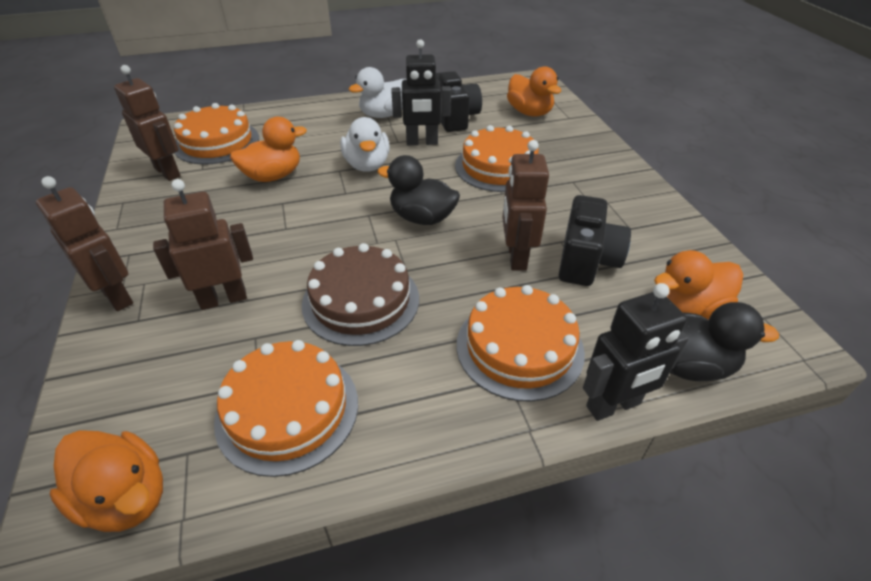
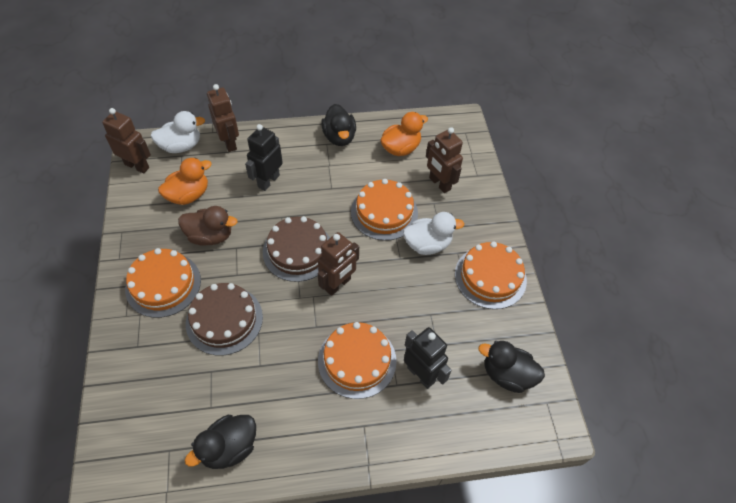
black camera: [436,71,482,132] [559,195,631,286] = 2 -> none = 0
black duck: [378,155,460,225] [670,302,779,381] = 2 -> [185,415,256,469] [321,104,356,146] [478,341,545,393] = 3
brown cake: [302,243,419,346] = 1 -> [186,283,263,356] [263,216,330,282] = 2
brown duck: none = 0 -> [178,206,237,246] = 1
orange duck: [49,430,163,532] [230,117,307,182] [507,66,561,117] [654,250,743,319] = 4 -> [158,158,212,205] [380,112,428,156] = 2

